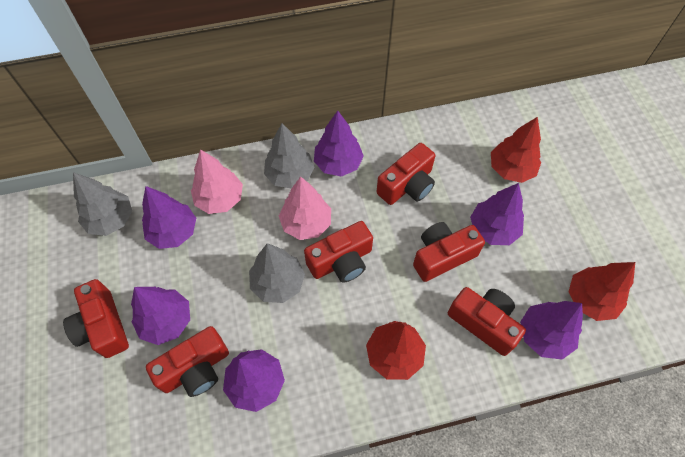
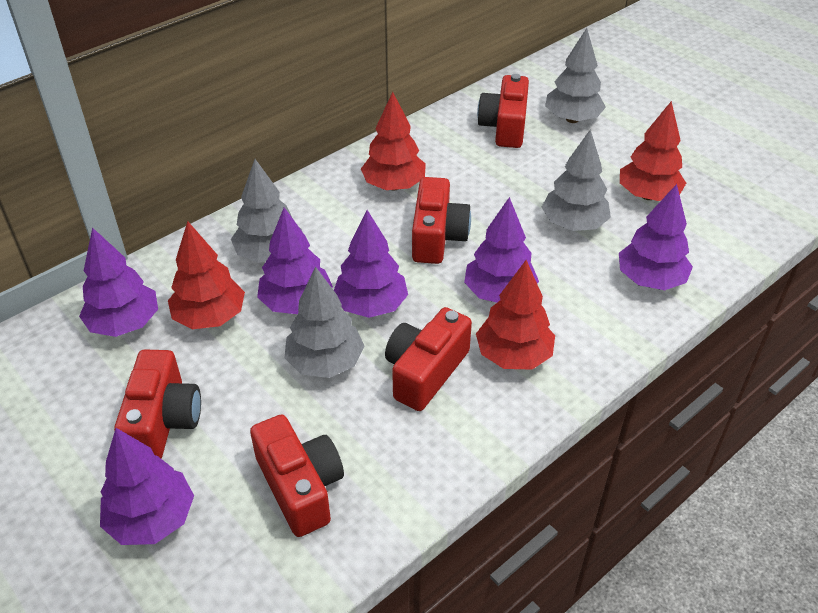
grey tree: [73,172,132,236] [249,243,305,303] [264,123,314,189] = 3 -> [231,159,302,263] [284,267,365,378] [542,129,611,231] [545,28,606,123] = 4
pink tree: [191,149,243,214] [279,177,331,240] = 2 -> none = 0
red camera: [63,279,129,358] [146,326,229,397] [304,221,373,283] [376,143,435,205] [413,222,485,282] [448,287,526,356] = 6 -> [114,349,201,458] [250,414,344,537] [385,307,472,411] [412,177,471,264] [477,74,529,148] = 5
red tree: [366,321,426,380] [491,117,541,183] [569,262,635,321] = 3 -> [168,221,245,329] [361,92,426,190] [476,260,555,370] [620,101,686,201] = 4

